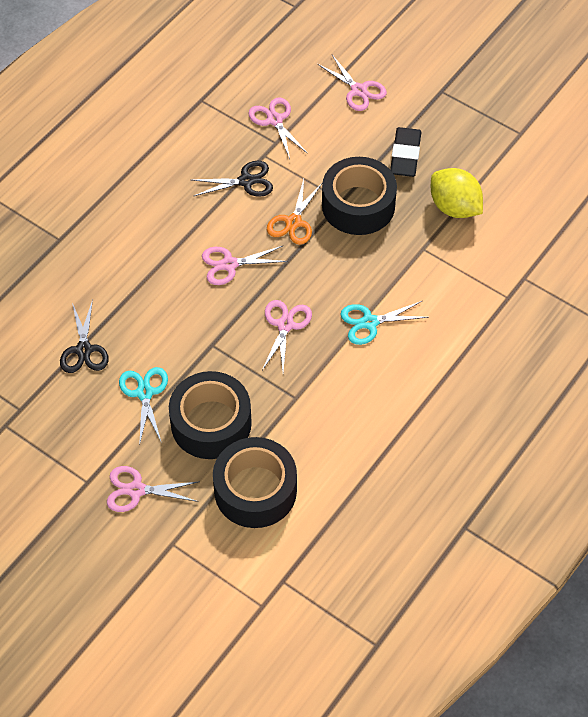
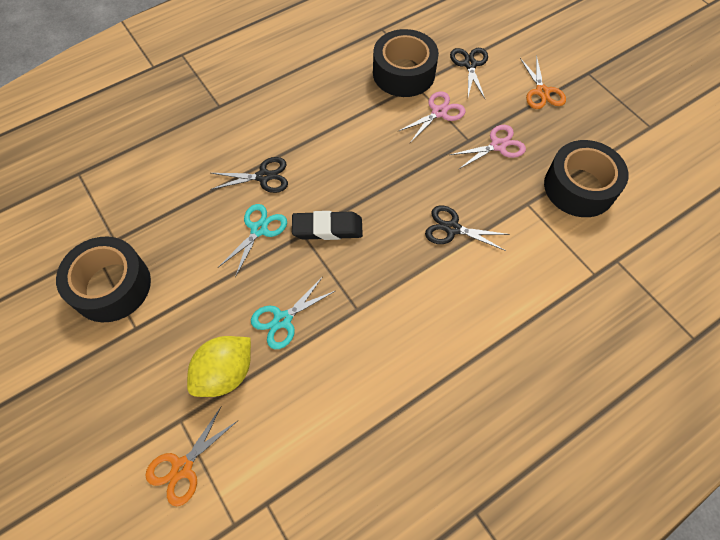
black scissors: [60,300,109,373] [193,161,273,197] = 2 -> [210,157,288,193] [425,206,509,251] [450,48,488,99] = 3
orange scissors: [267,179,323,245] = 1 -> [145,407,237,506] [520,55,566,109] = 2
pink scissors: [107,466,200,512] [202,246,288,285] [248,98,308,159] [262,300,312,371] [317,55,387,111] = 5 -> [397,91,466,143] [450,125,526,170] = 2

